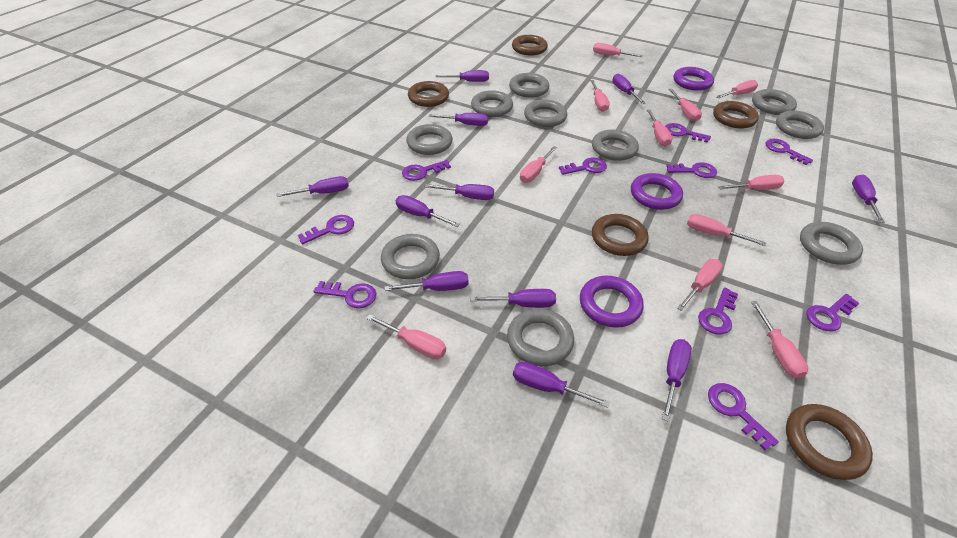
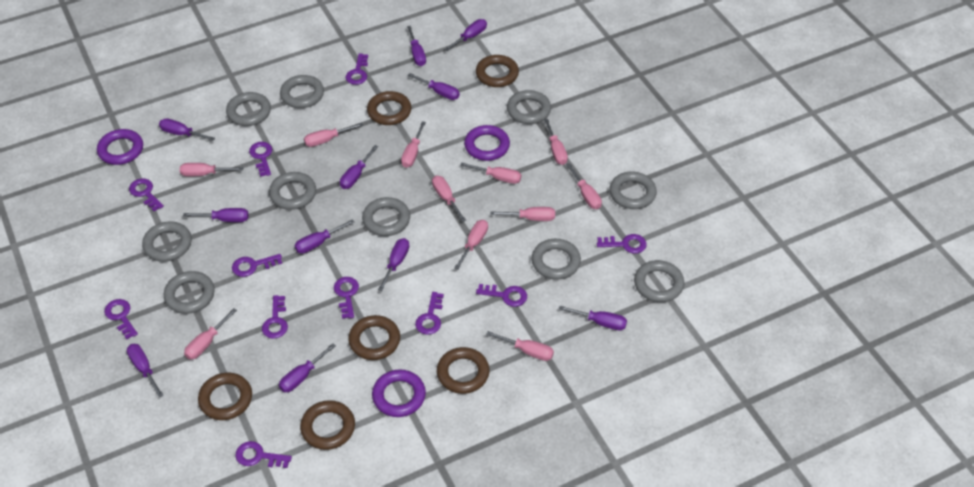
brown ring: [408,81,449,107] [512,35,548,55] [592,214,649,256] [713,101,759,129] [786,404,873,480] = 5 -> [198,373,252,420] [300,400,355,450] [348,315,400,360] [367,91,411,125] [437,347,489,394] [476,55,519,87] = 6
purple key: [298,215,354,244] [313,281,377,308] [402,160,451,181] [559,158,607,175] [665,123,711,143] [666,162,717,178] [698,287,738,335] [708,383,779,450] [766,139,813,165] [806,294,859,331] = 10 -> [104,299,138,339] [129,178,164,211] [232,254,282,277] [235,441,292,468] [249,142,272,177] [262,295,288,339] [334,277,359,319] [345,54,368,85] [415,292,444,335] [476,284,527,307] [597,234,647,254] = 11

